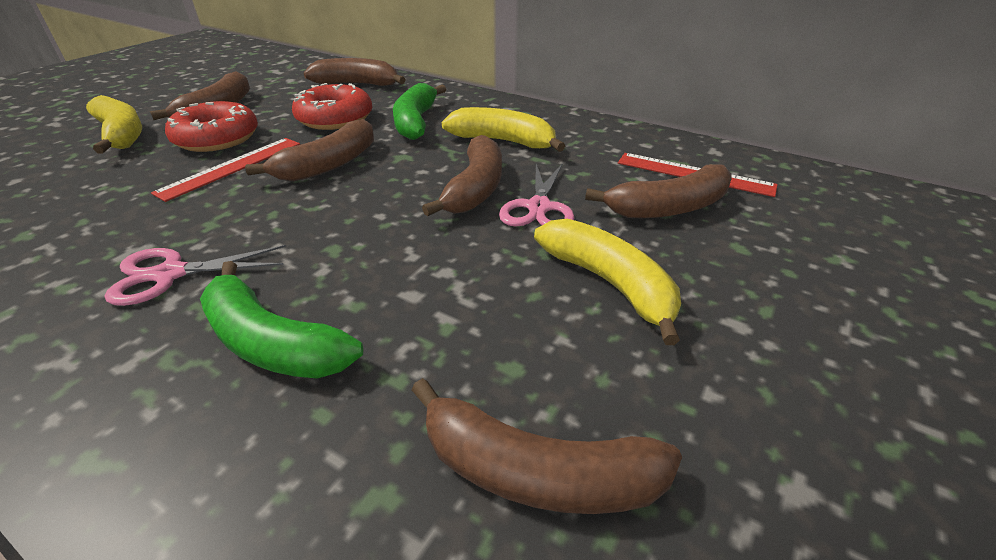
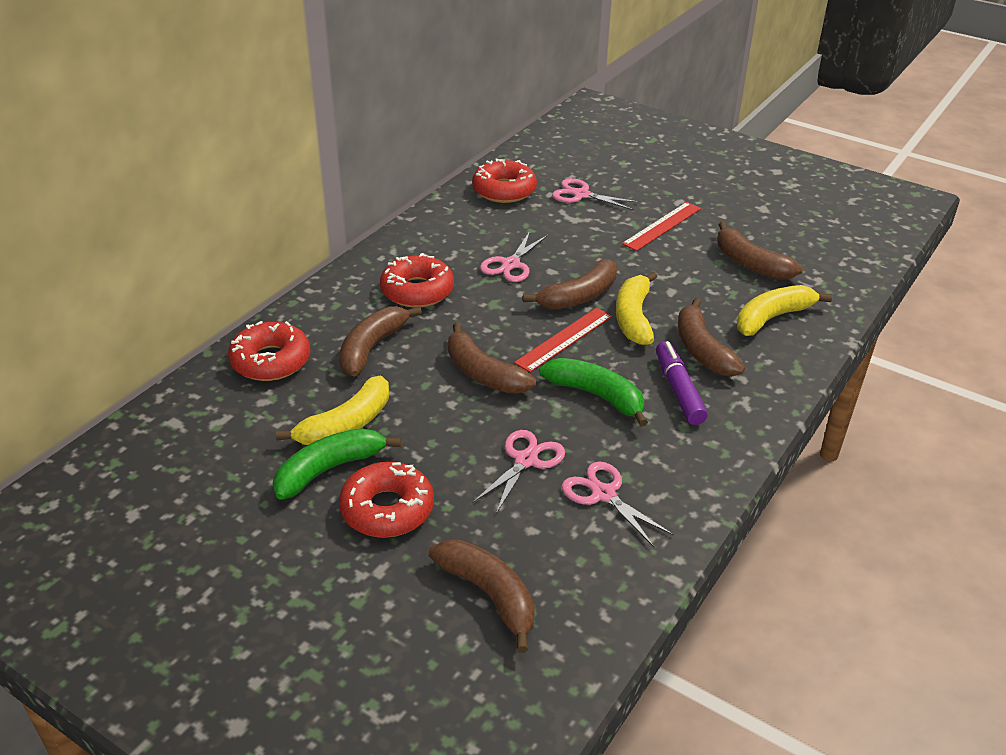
pink scissors: [105,245,286,306] [499,164,575,226] = 2 -> [473,430,565,514] [480,231,548,282] [552,178,640,210] [562,462,674,547] = 4
purple marker: none = 0 -> [656,341,708,425] = 1
red donut: [165,101,258,152] [292,83,372,130] = 2 -> [228,321,311,381] [339,462,434,538] [380,253,454,308] [472,158,537,203] = 4

